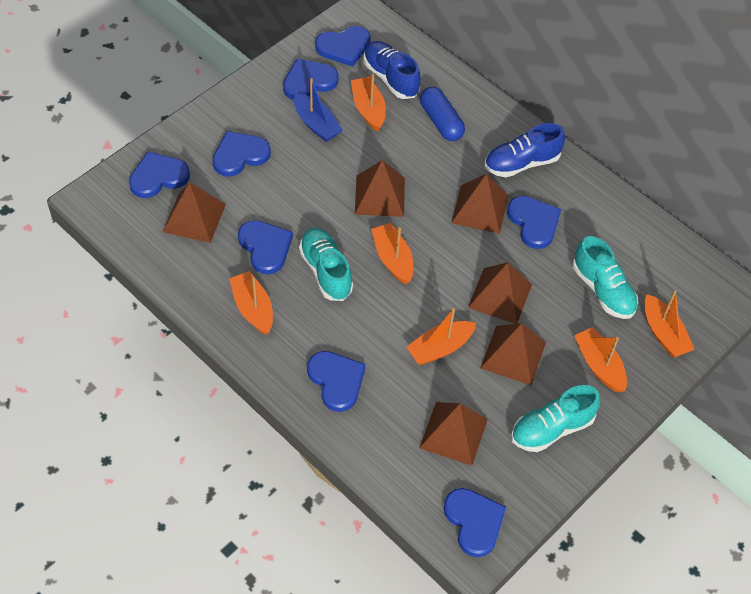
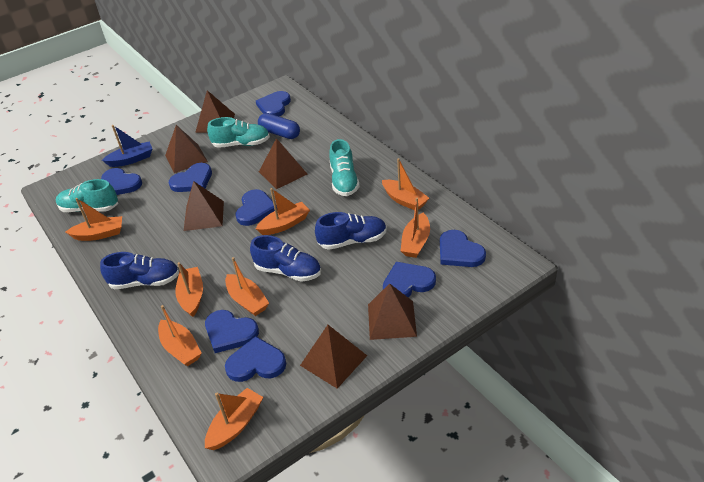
blue shoe: [364,41,421,99] [485,123,565,177] = 2 -> [100,252,179,289] [250,235,321,282] [315,212,387,250] = 3
orange boat: [229,271,273,335] [351,74,386,132] [371,223,413,284] [406,308,476,365] [574,327,627,392] [644,290,695,357] = 6 -> [66,198,122,241] [158,305,202,366] [175,262,203,317] [205,388,263,450] [225,257,269,316] [256,188,310,235] [382,158,429,210] [401,198,430,258] = 8

